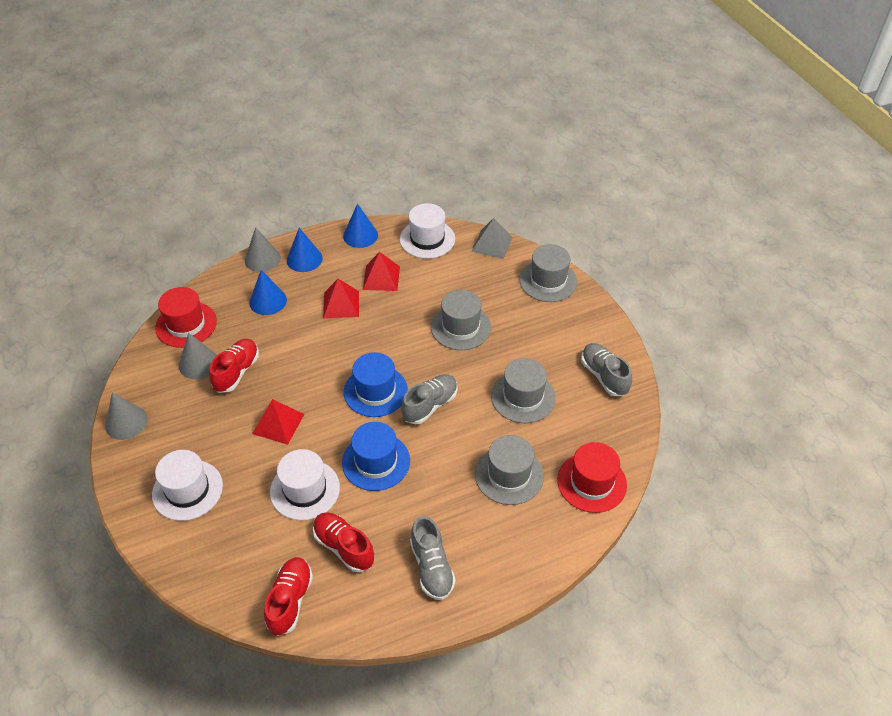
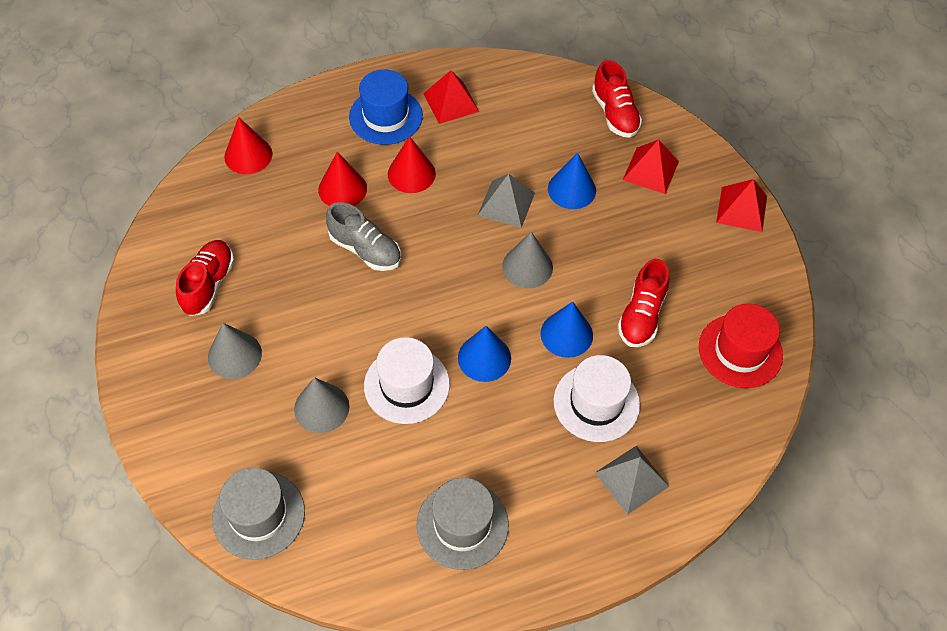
blue hat: [342,422,410,491] [344,352,408,417] = 2 -> [349,70,423,145] = 1
grey hat: [431,290,491,350] [475,435,544,505] [491,358,556,423] [519,244,577,302] = 4 -> [212,467,305,560] [416,478,509,570] = 2
grey pyramid: [471,218,513,259] = 1 -> [477,174,535,228] [595,446,670,515] = 2
grey shoe: [401,374,457,424] [410,516,456,600] [581,343,632,396] = 3 -> [326,202,401,271] = 1
red cone: none = 0 -> [224,117,273,174] [318,152,367,206] [388,136,436,193] = 3
red hat: [155,287,217,348] [557,442,627,513] = 2 -> [699,303,783,388] = 1
white hat: [152,450,223,521] [270,449,340,520] [400,203,455,259] = 3 -> [364,337,450,424] [554,355,640,442] = 2

